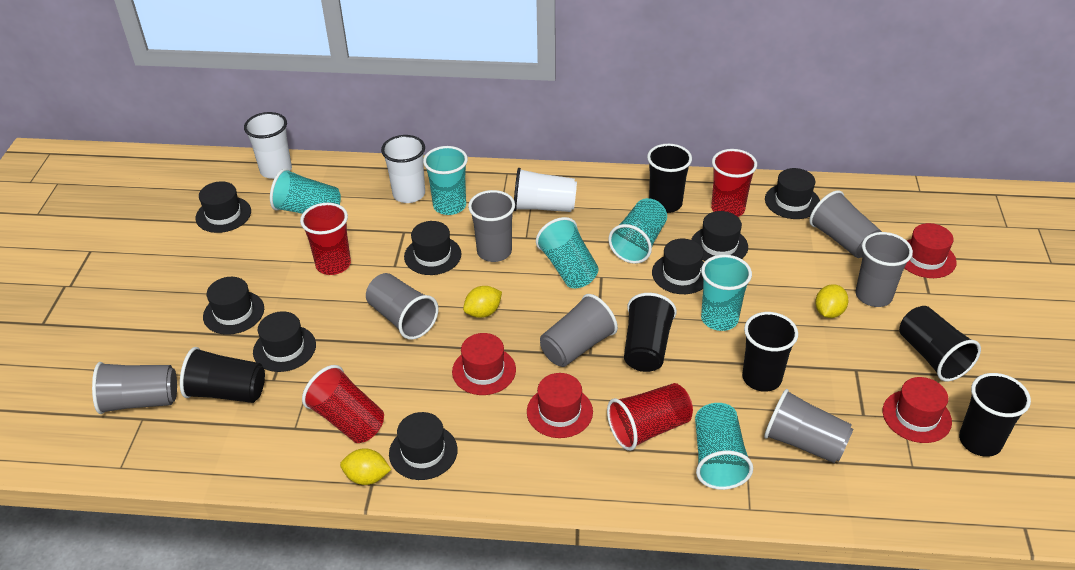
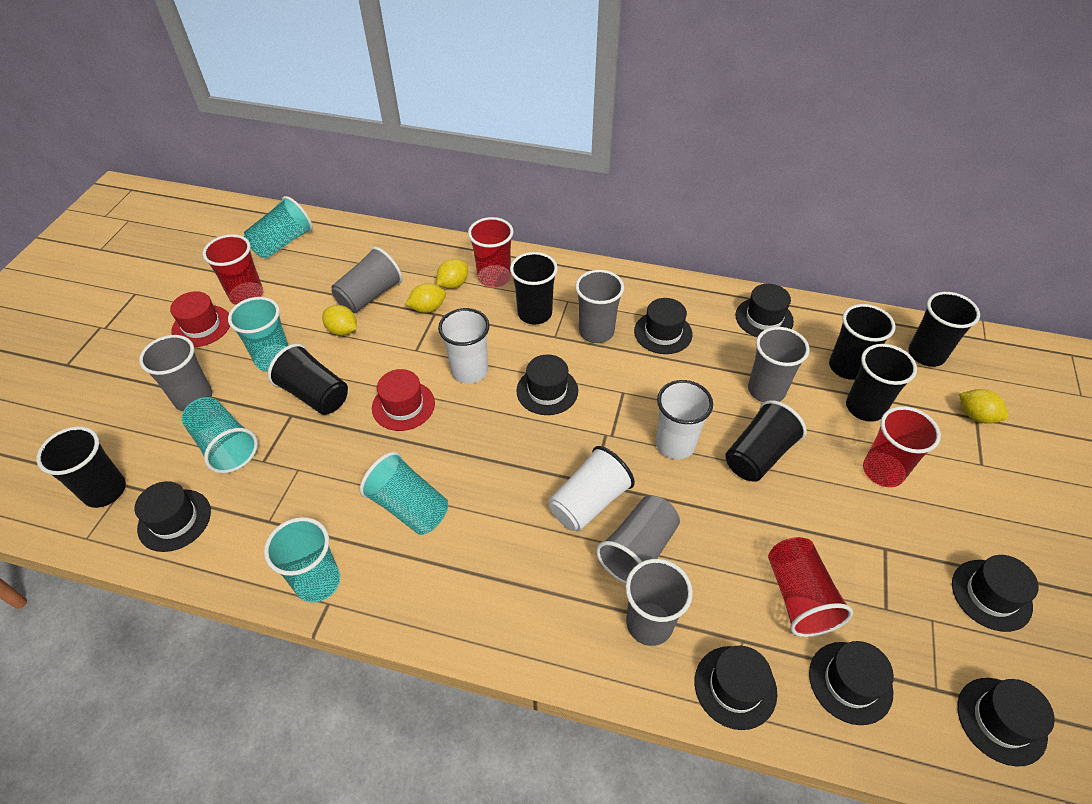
black cup: [180,347,265,403] [624,293,677,372] [647,144,692,213] [742,312,798,392] [899,306,981,381] [959,373,1031,457] = 6 -> [36,426,126,508] [268,344,348,415] [510,252,558,325] [725,400,806,482] [829,304,895,380] [846,344,917,422] [908,292,980,367] = 7
grey cup: [92,362,177,414] [366,273,438,340] [468,190,515,262] [540,294,618,367] [764,389,854,463] [809,190,882,258] [855,232,913,307] = 7 -> [139,335,212,411] [331,247,403,313] [575,270,624,343] [596,495,680,584] [625,559,693,646] [748,327,810,403] = 6
red hat: [452,333,516,395] [527,373,593,438] [883,377,952,443] [905,223,957,278] = 4 -> [170,291,230,347] [372,369,435,431] = 2
turquoise cup: [270,168,341,214] [423,146,468,215] [536,217,598,288] [608,198,667,264] [695,403,753,490] [701,254,752,331] = 6 -> [182,397,258,473] [228,297,289,372] [244,196,313,259] [264,517,340,603] [360,452,448,535] = 5
yellow lemon: [340,448,391,485] [463,286,502,318] [815,284,848,318] = 3 -> [322,305,357,336] [405,283,446,313] [437,259,468,289] [959,389,1008,424] = 4

